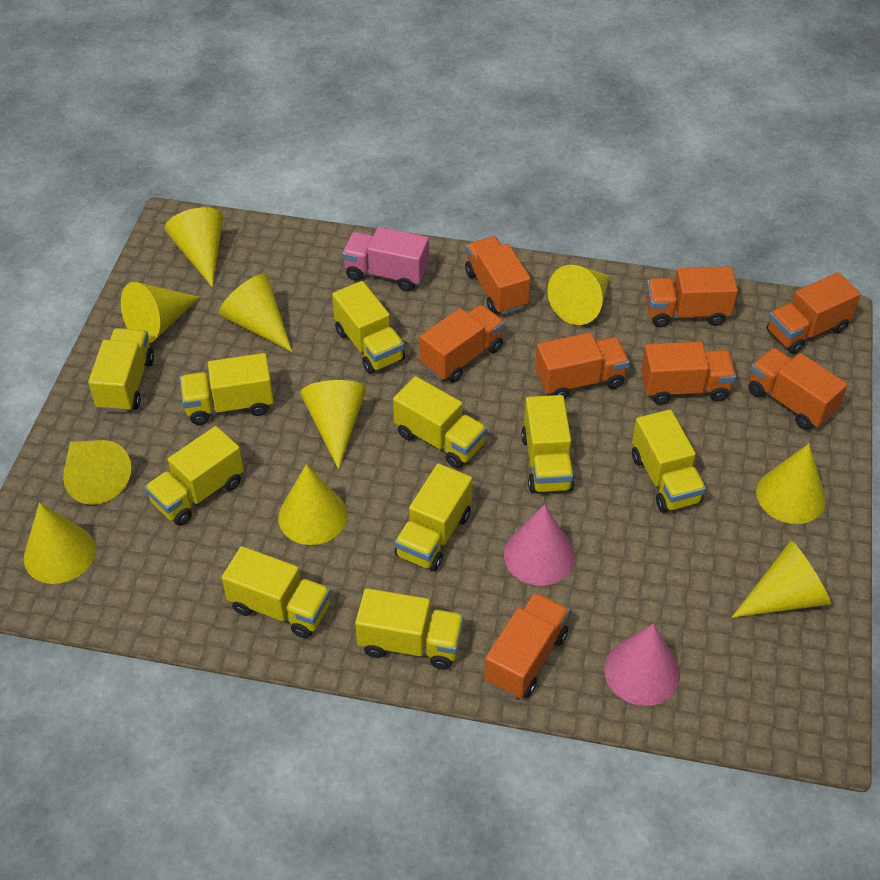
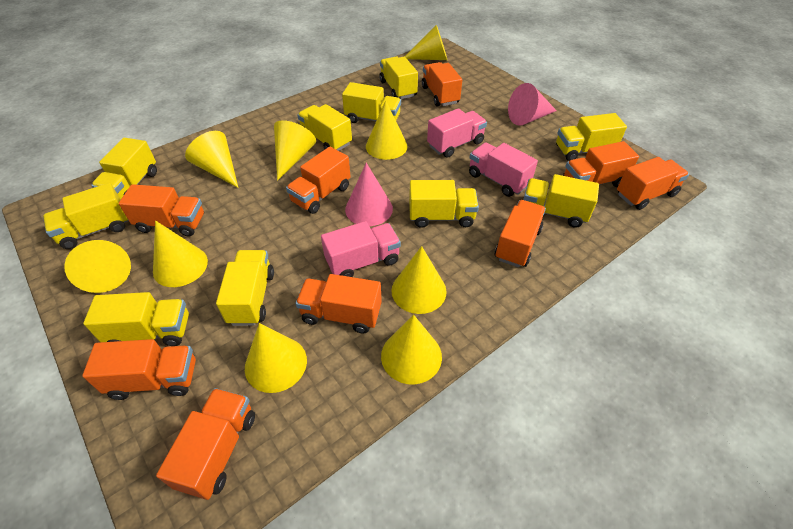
orange truck: [420,305,505,383] [465,236,531,315] [484,592,570,699] [535,333,630,399] [641,341,736,405] [646,266,738,327] [748,348,848,430] [767,273,861,354] = 8 -> [82,339,196,400] [119,184,204,237] [156,388,255,500] [286,147,351,214] [295,274,382,334] [422,62,462,106] [494,200,546,267] [563,141,639,187] [617,157,689,210] = 9
pink truck: [342,227,429,291] = 1 -> [321,221,401,277] [427,108,487,158] [469,142,538,197] = 3
yellow cone: [24,503,96,584] [63,440,131,505] [121,282,200,343] [164,207,223,287] [219,274,292,352] [278,464,348,545] [300,380,366,469] [547,265,610,325] [732,541,831,618] [756,443,826,524] = 10 -> [64,240,131,293] [153,220,208,287] [185,131,238,188] [245,323,307,393] [274,120,316,181] [366,100,408,160] [381,315,442,384] [391,246,447,314] [405,25,447,60] = 9

